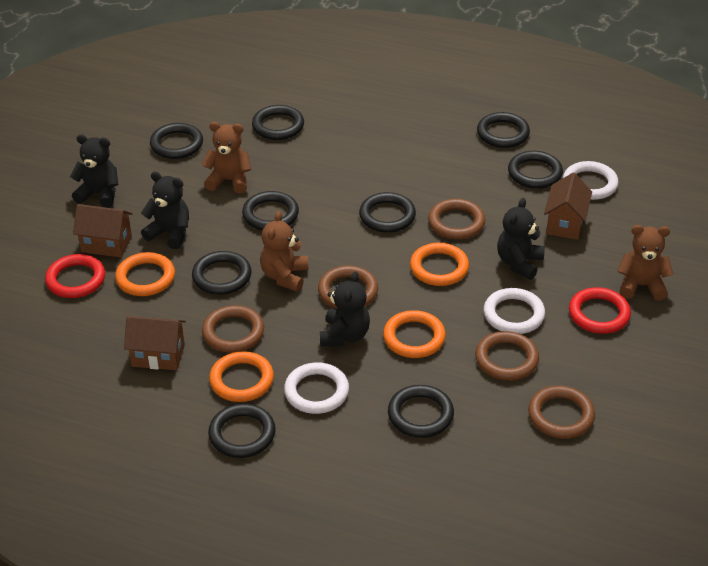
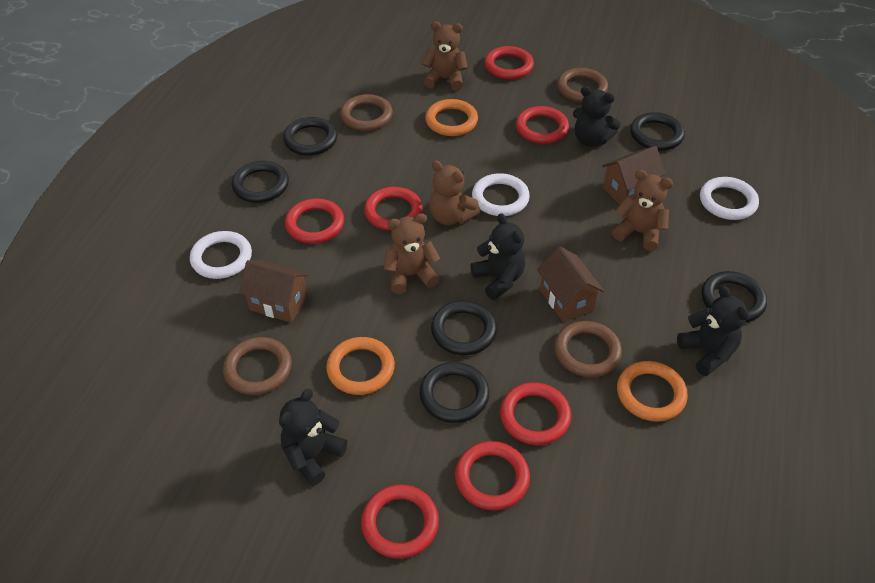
black ring: [150,123,203,159] [192,251,251,295] [208,404,276,458] [242,191,299,230] [252,105,304,140] [359,192,416,233] [388,385,454,438] [477,112,530,148] [508,151,563,189] = 9 -> [232,161,289,203] [283,117,337,156] [420,362,489,423] [431,301,497,355] [630,112,685,151] [702,271,767,323] = 6
brown ring: [202,305,264,353] [318,266,378,309] [428,199,485,239] [475,331,539,380] [528,386,595,439] = 5 -> [223,337,292,395] [340,94,393,131] [554,321,622,377] [557,68,608,102] = 4
brown teddy bear: [202,122,251,194] [260,211,308,292] [617,225,673,301] = 3 -> [384,213,440,294] [422,22,468,91] [429,161,481,225] [612,170,673,251] = 4
orange ring: [115,252,175,296] [209,351,274,402] [383,310,446,358] [410,243,469,286] = 4 -> [326,337,395,395] [425,99,478,136] [617,361,688,422] = 3
red ring: [45,254,105,298] [569,287,631,334] = 2 -> [285,199,344,243] [361,484,439,559] [364,187,423,231] [455,441,530,510] [484,46,534,79] [500,382,571,445] [516,106,569,144] = 7

